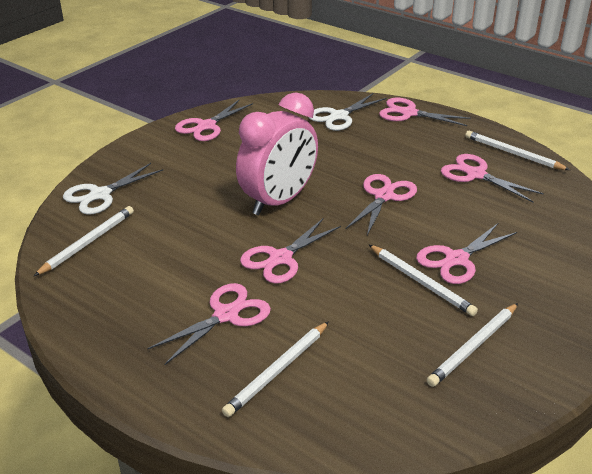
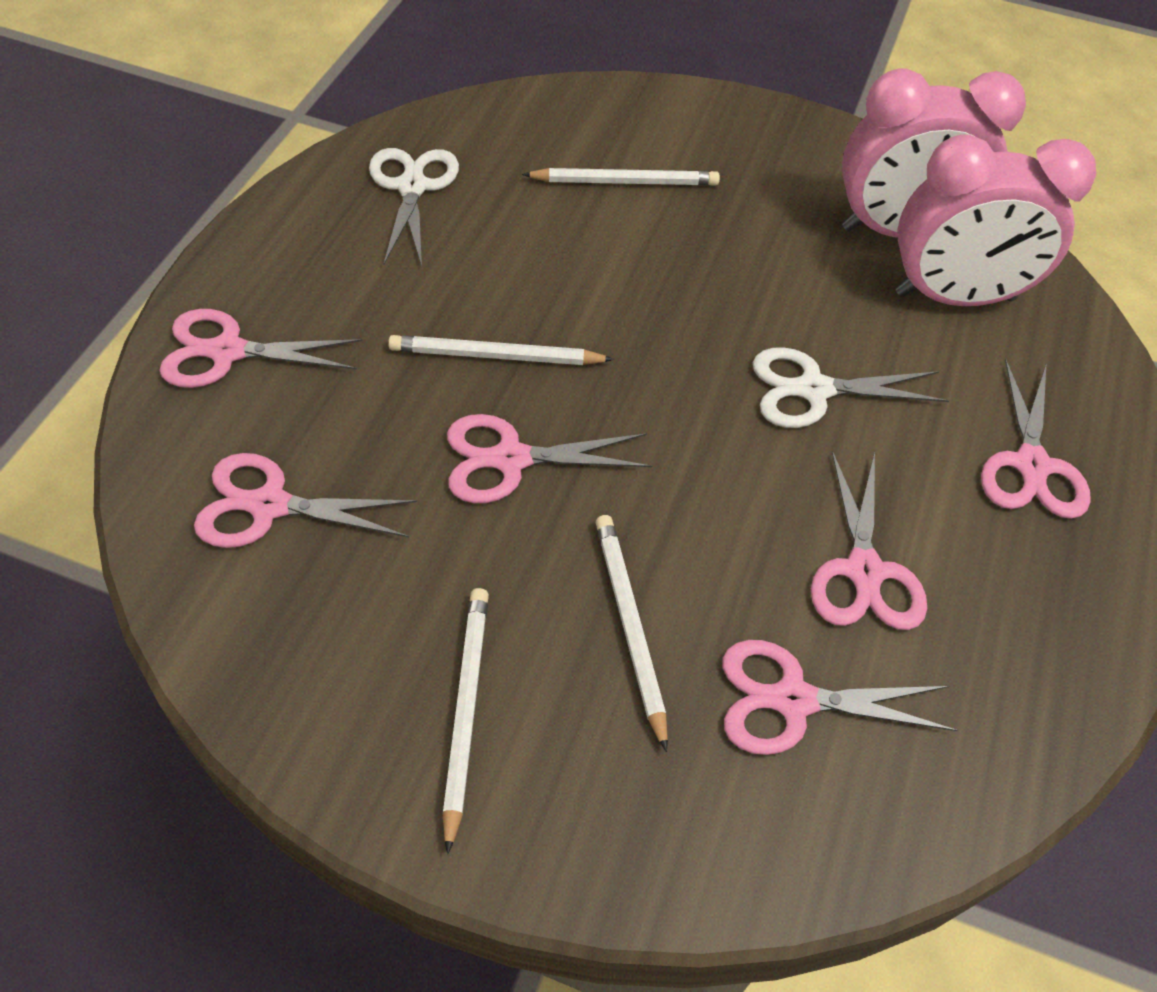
pink clock: [236,92,318,215] = 1 -> [842,68,1026,238] [895,135,1096,306] = 2
pink scissors: [147,283,271,365] [175,100,253,141] [240,219,341,284] [346,174,417,236] [379,98,471,126] [416,223,517,284] [441,154,544,202] = 7 -> [159,309,362,388] [194,453,417,548] [447,414,652,503] [722,640,957,755] [811,451,927,630] [981,359,1091,519] = 6
white pencil: [34,206,134,276] [222,321,329,417] [369,245,478,316] [427,303,518,387] [465,131,570,170] = 5 -> [388,335,614,365] [442,588,489,854] [522,168,720,186] [596,515,668,752] = 4

